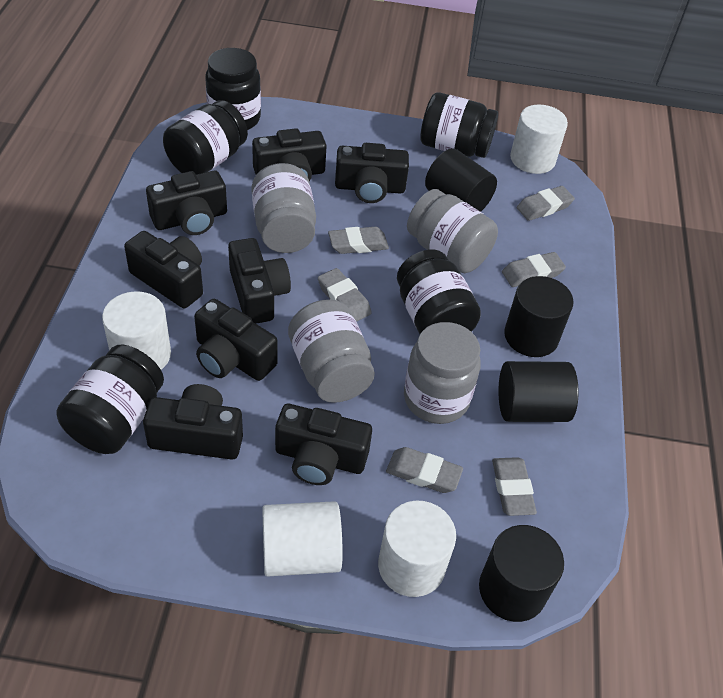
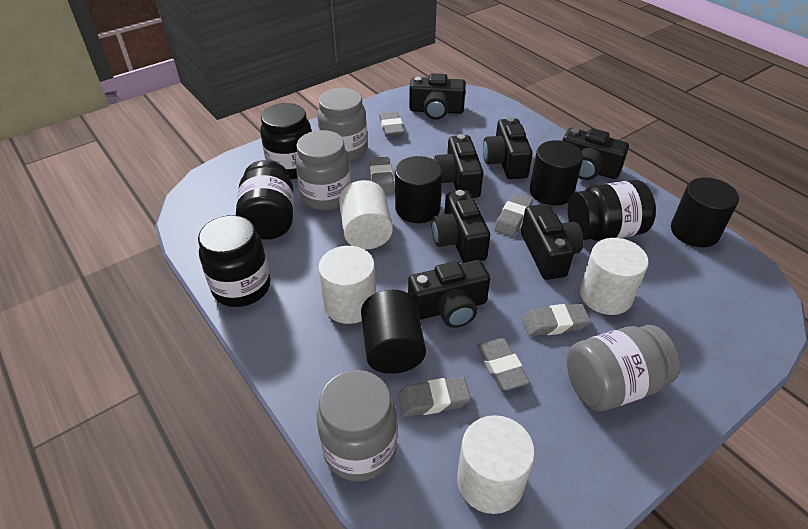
black camera: [124,231,203,308] [143,384,243,459] [146,171,227,235] [194,299,277,381] [228,238,291,324] [252,128,327,181] [275,404,372,485] [335,143,409,203] = 8 -> [408,260,490,328] [409,73,466,120] [431,190,490,263] [434,134,483,198] [483,117,533,179] [521,204,583,280] [562,128,629,180] = 7
black jar: [57,345,164,454] [163,100,248,174] [205,48,261,130] [397,250,481,334] [420,92,498,158] = 5 -> [198,215,271,307] [236,160,294,240] [260,103,311,179] [568,180,656,241] = 4

